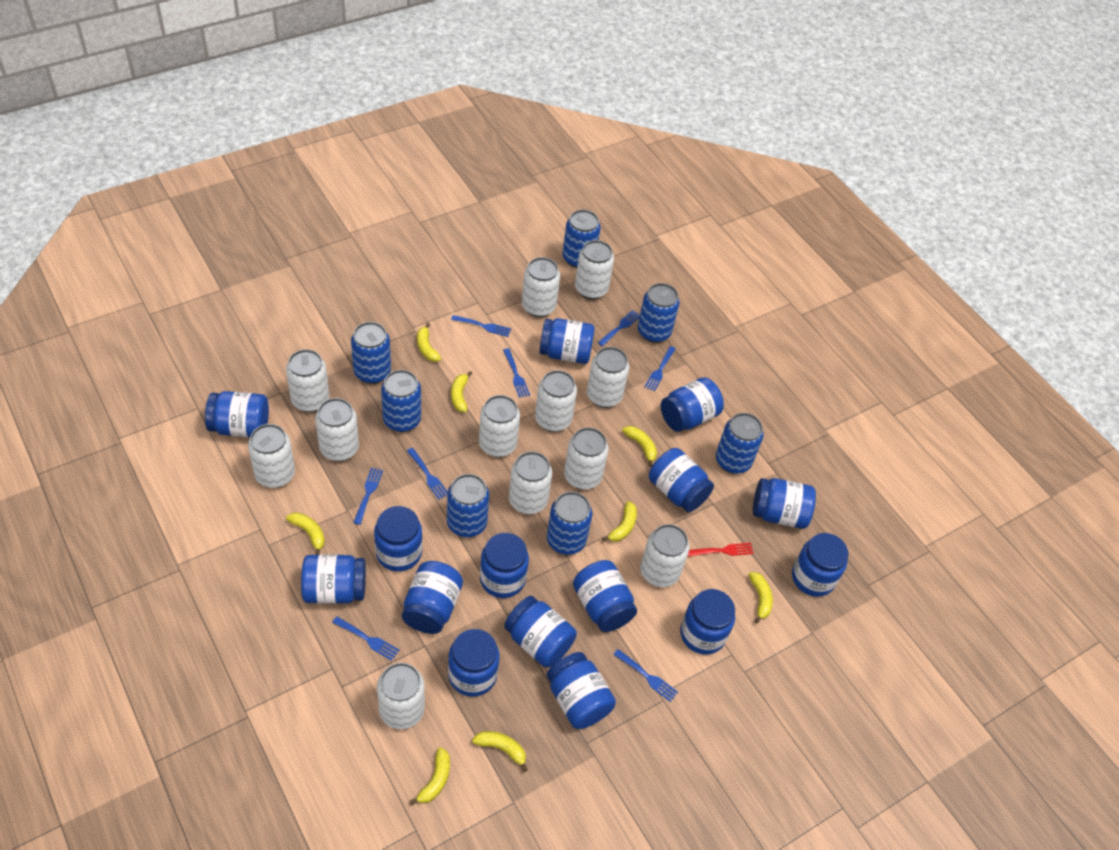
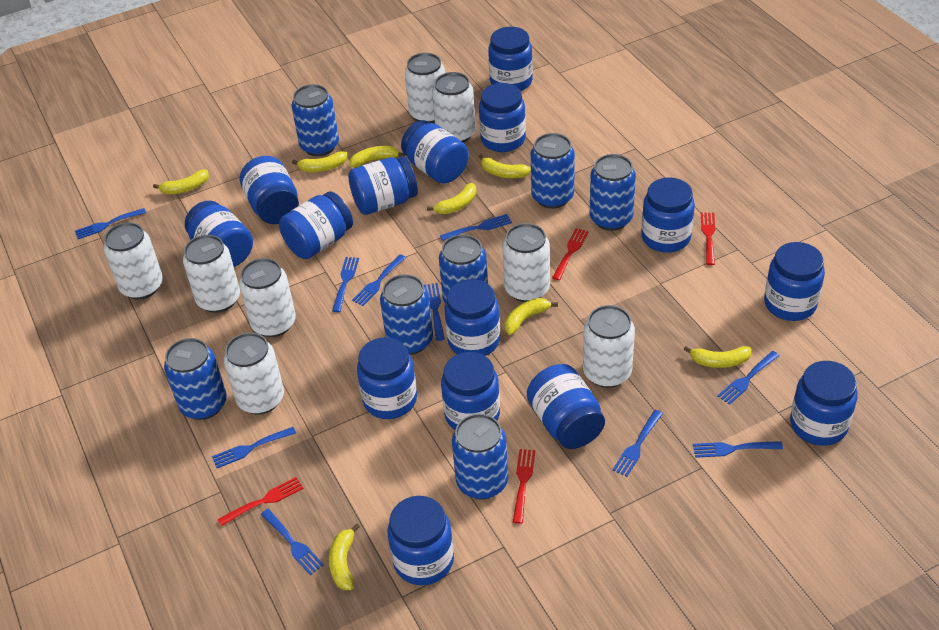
blue fork: [332,616,399,661] [353,467,383,525] [407,448,448,500] [451,315,511,337] [503,348,530,398] [598,310,640,346] [613,649,678,702] [644,346,675,392] = 8 -> [75,208,146,239] [212,427,296,468] [261,509,324,575] [332,257,359,312] [352,254,406,306] [424,283,445,341] [440,214,512,241] [612,410,663,477] [693,441,783,458] [717,351,779,405] = 10
red fork: [688,543,754,557] = 1 -> [217,477,303,526] [513,449,535,524] [552,228,589,280] [701,213,715,265] = 4
white can: [248,424,295,488] [286,349,329,412] [315,398,359,461] [377,663,425,729] [479,395,520,457] [509,451,552,514] [522,257,560,317] [535,370,577,432] [564,427,608,490] [575,240,614,299] [587,347,629,408] [640,524,690,587] = 12 -> [104,222,163,300] [183,235,240,313] [224,332,284,414] [239,258,296,337] [405,53,445,123] [432,72,476,143] [502,223,550,302] [583,305,635,388] = 8

